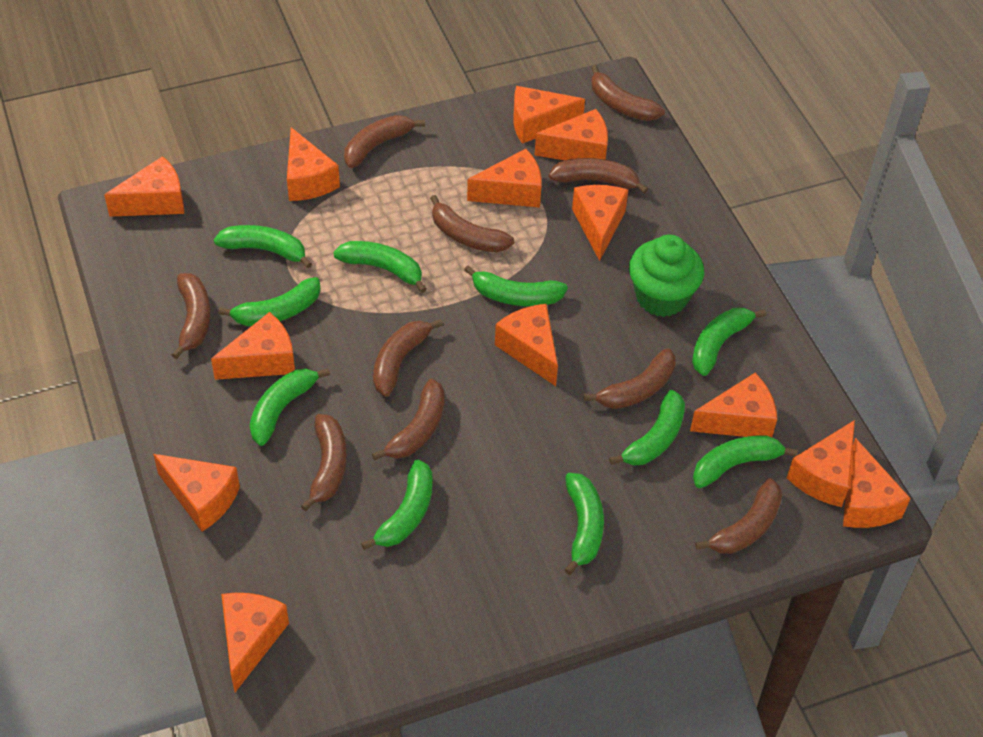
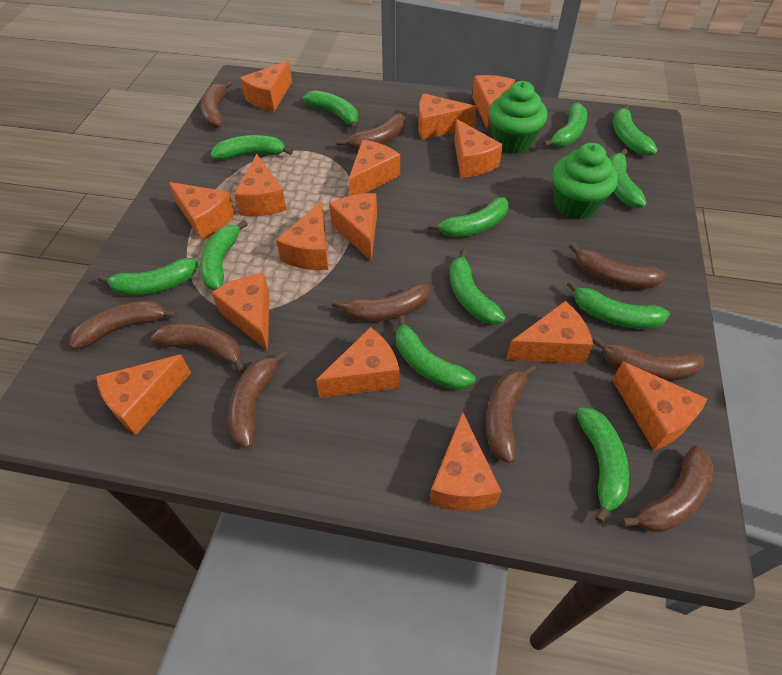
green banana: [214,225,312,269] [218,277,321,326] [250,368,330,446] [333,241,427,293] [361,459,433,550] [464,265,568,306] [565,473,604,575] [609,390,685,466] [692,308,766,376] [693,436,798,488] = 10 -> [98,258,198,295] [200,220,248,290] [210,135,293,160] [303,90,358,130] [396,315,476,390] [428,197,509,237] [450,249,506,324] [543,103,587,147] [567,280,670,329] [576,407,629,523] [610,149,647,208] [613,104,658,156] = 12
green cupcake: [629,235,704,317] = 1 -> [489,81,548,154] [552,143,618,220] = 2
orange cheese: [104,156,184,217] [153,454,240,531] [211,312,295,380] [221,593,289,692] [287,127,340,201] [467,149,542,208] [495,304,558,386] [513,86,585,144] [535,109,608,160] [572,185,628,261] [690,373,777,437] [787,420,855,507] [843,438,911,528] = 13 -> [96,354,191,435] [169,182,235,240] [211,273,269,351] [234,154,287,216] [240,61,292,112] [276,201,328,270] [316,327,400,398] [329,193,377,261] [349,140,400,196] [418,94,477,139] [429,412,501,511] [454,119,503,178] [472,75,515,128] [506,301,593,364] [612,362,707,450] = 15

